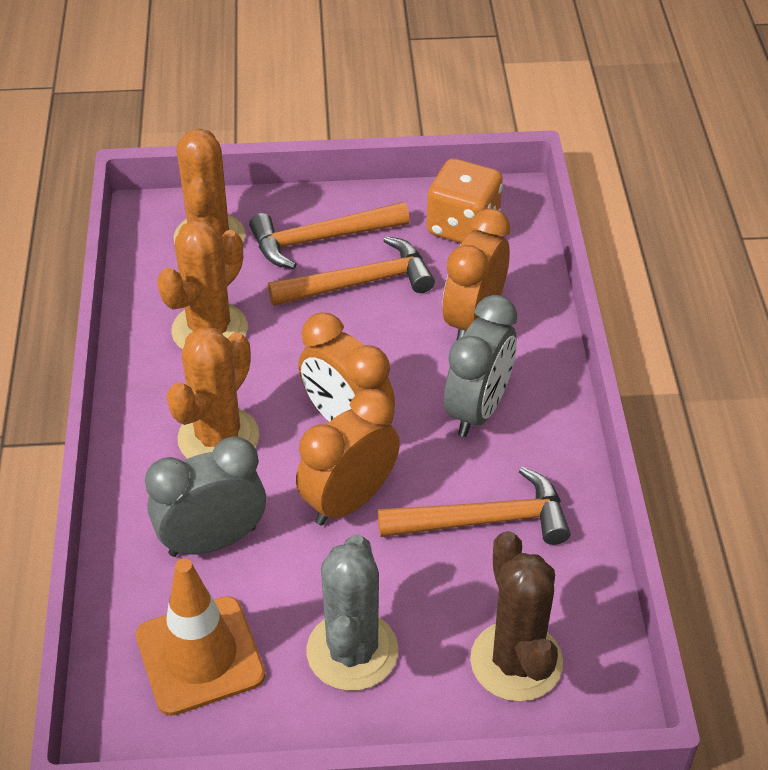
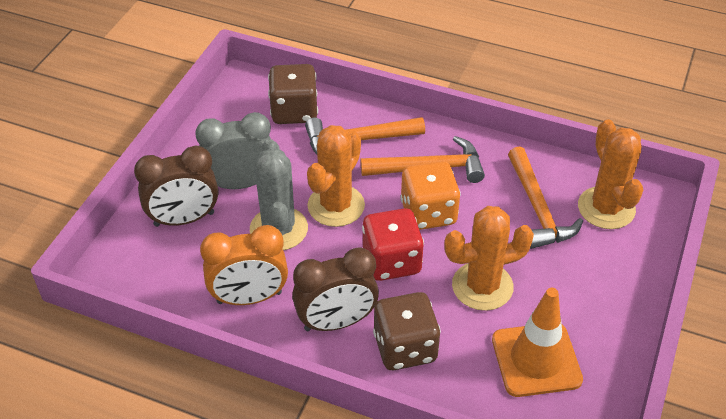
brown cactus: [470,531,563,702] = 1 -> none = 0
brown clock: none = 0 -> [134,145,218,227] [292,247,379,331] = 2
brown dice: none = 0 -> [268,64,318,124] [373,292,441,370] = 2
grey clock: [145,436,266,557] [444,295,517,437] = 2 -> [195,112,271,189] = 1
orange clock: [296,389,400,526] [298,313,395,422] [442,208,510,341] = 3 -> [200,225,288,305] = 1
red dice: none = 0 -> [362,208,424,281] = 1

